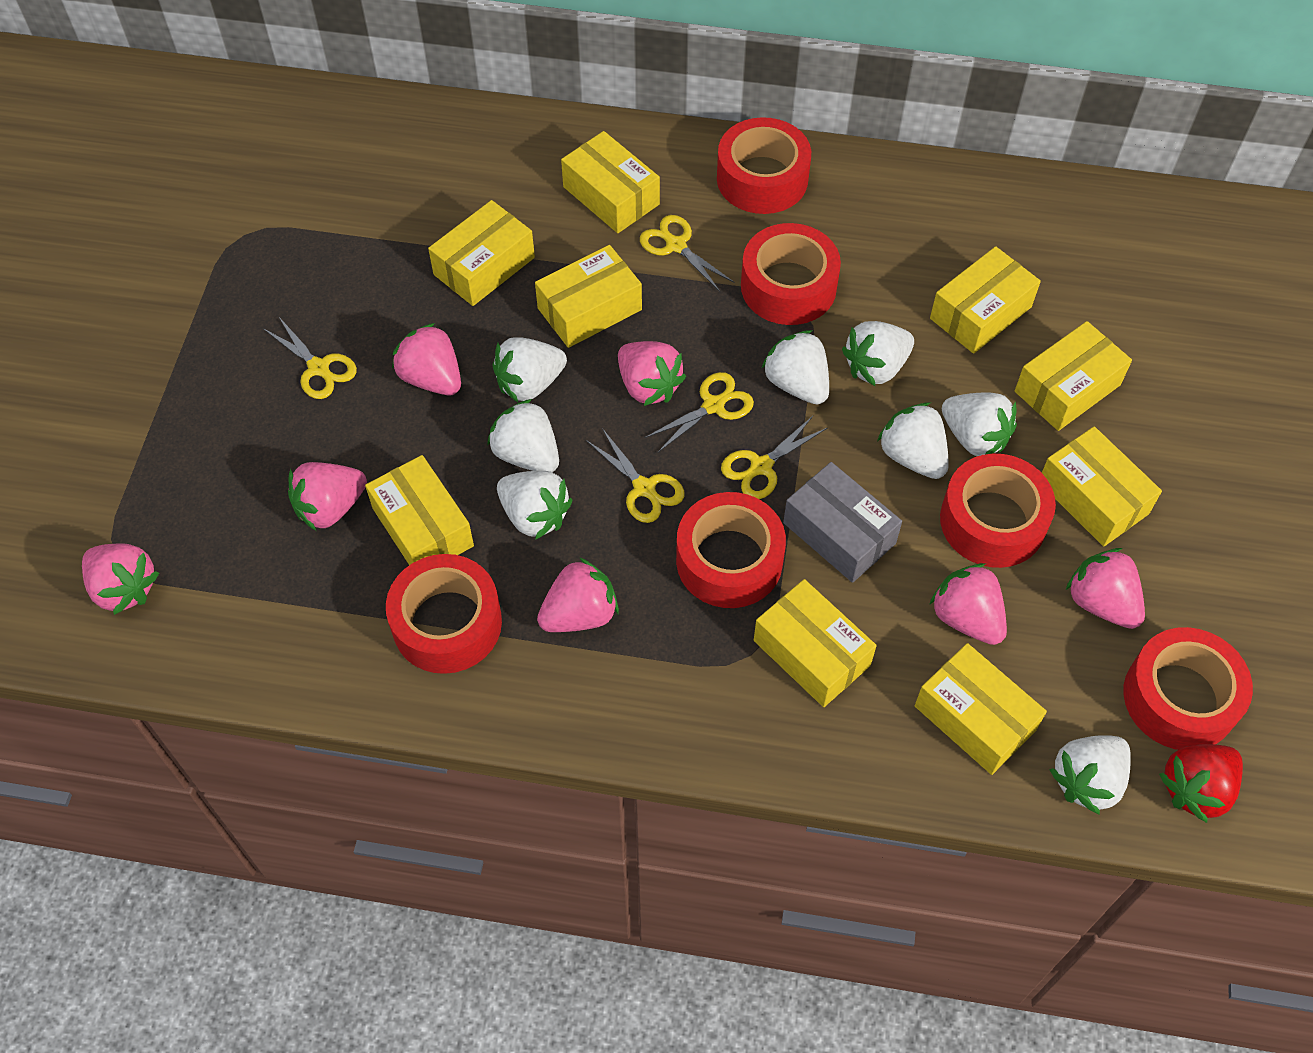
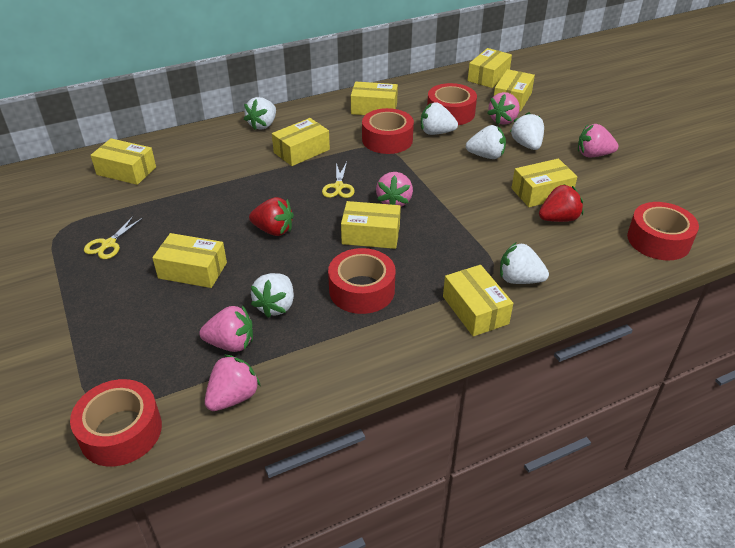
grey box: [783,462,902,583] = 1 -> none = 0
pink strawberry: [82,543,159,615] [288,462,367,531] [392,323,461,395] [537,557,619,632] [618,341,686,406] [929,563,1007,645] [1066,548,1145,629] = 7 -> [199,305,253,352] [205,355,261,411] [376,172,413,207] [487,92,520,125] [578,124,618,157] = 5
red strawberry: [1159,744,1243,823] = 1 -> [249,197,294,236] [539,184,583,222] = 2
red tape: [386,554,502,674] [676,492,786,608] [717,117,811,214] [741,223,841,325] [940,454,1056,568] [1123,627,1253,750] = 6 -> [70,379,162,466] [328,248,396,314] [362,108,414,154] [427,83,477,125] [627,202,699,260] = 5
white strawberry: [487,399,559,472] [492,337,567,403] [497,471,572,540] [761,330,829,405] [842,321,914,386] [877,402,948,479] [942,393,1017,456] [1049,735,1131,815] = 8 -> [244,97,276,130] [251,273,294,318] [421,102,458,135] [466,125,506,159] [500,243,549,284] [510,112,544,150] = 6
yellow scissors: [263,317,357,399] [586,428,685,523] [640,215,734,292] [645,372,754,452] [721,416,827,499] = 5 -> [84,215,144,259] [322,162,355,198] = 2

